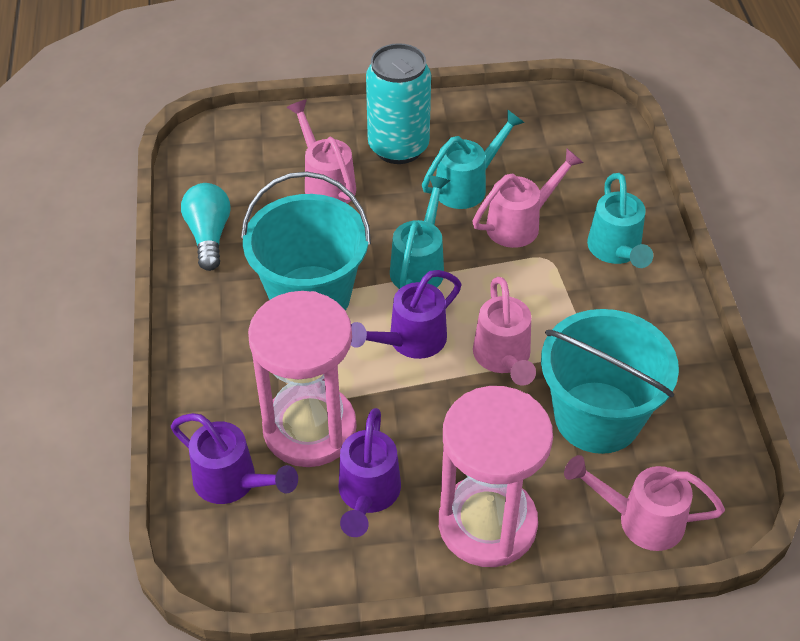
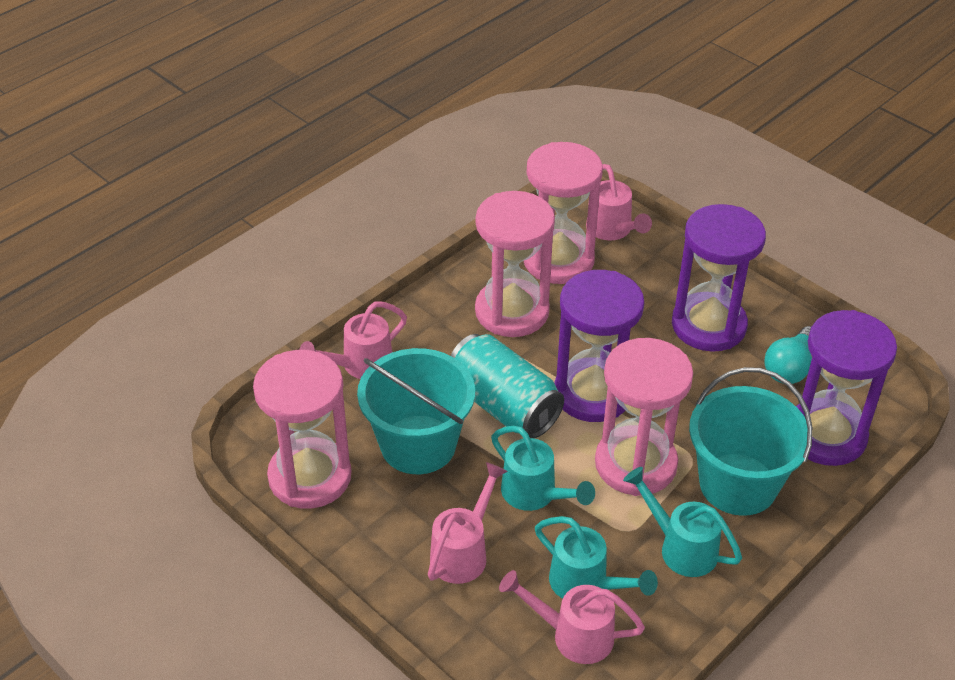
pink hourglass: [248,291,357,467] [439,386,553,567] = 2 -> [253,350,351,509] [475,191,555,337] [524,142,603,284] [595,338,693,496] = 4
purple hourglass: none = 0 -> [554,270,644,422] [672,204,766,352] [796,310,897,466] = 3
purple watering can: [171,413,298,504] [338,408,401,537] [351,270,462,359] = 3 -> none = 0

